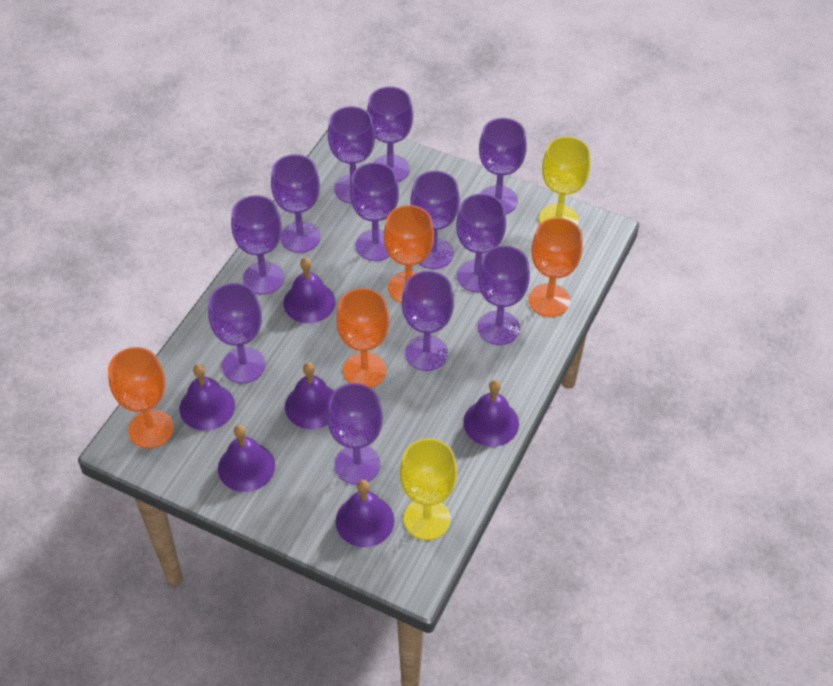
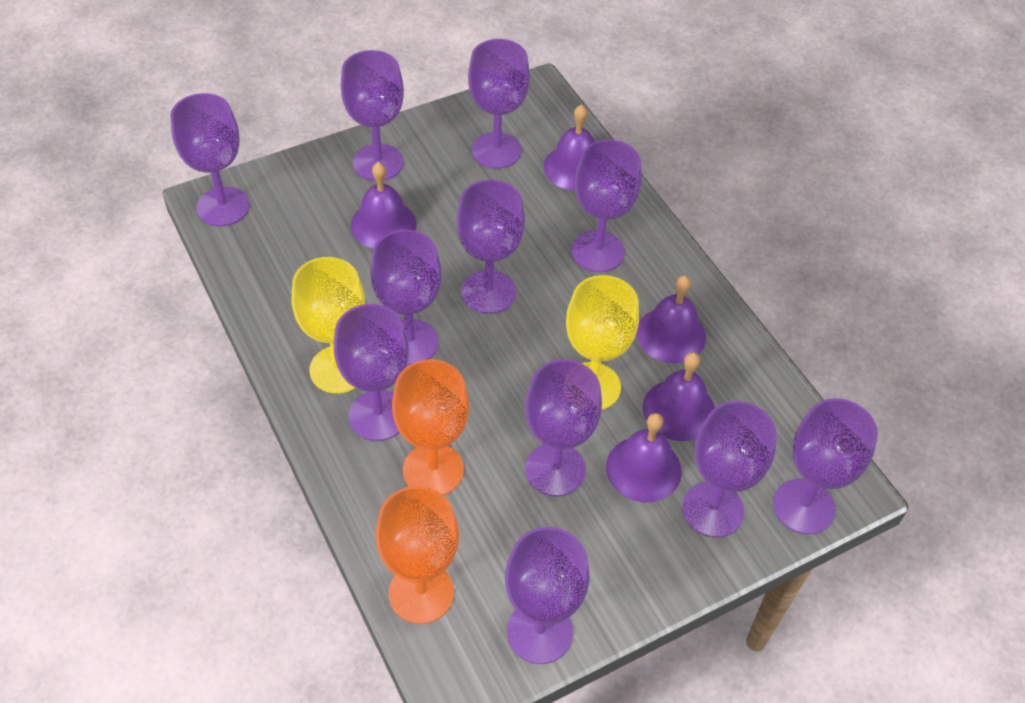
orange goblet: [108,347,174,448] [337,288,389,388] [384,205,434,303] [529,217,583,317] = 4 -> [376,486,459,624] [392,359,469,495] = 2
purple bell: [180,364,235,431] [218,425,275,492] [283,257,336,323] [285,362,334,429] [336,480,395,547] [463,380,519,447] = 6 -> [350,162,416,248] [544,104,595,190] [606,413,682,503] [637,275,706,363] [643,352,715,441] = 5
purple goblet: [208,283,265,383] [231,195,284,294] [271,154,321,253] [327,383,383,485] [328,106,375,204] [350,162,399,261] [367,86,413,182] [402,271,454,371] [411,171,460,269] [456,193,506,293] [478,245,530,345] [479,118,527,215] = 12 -> [170,93,250,227] [334,304,409,441] [341,50,404,181] [370,230,442,366] [456,179,525,314] [468,39,530,169] [505,527,590,664] [525,359,602,497] [572,139,641,272] [682,401,777,538] [773,398,878,534] = 11

